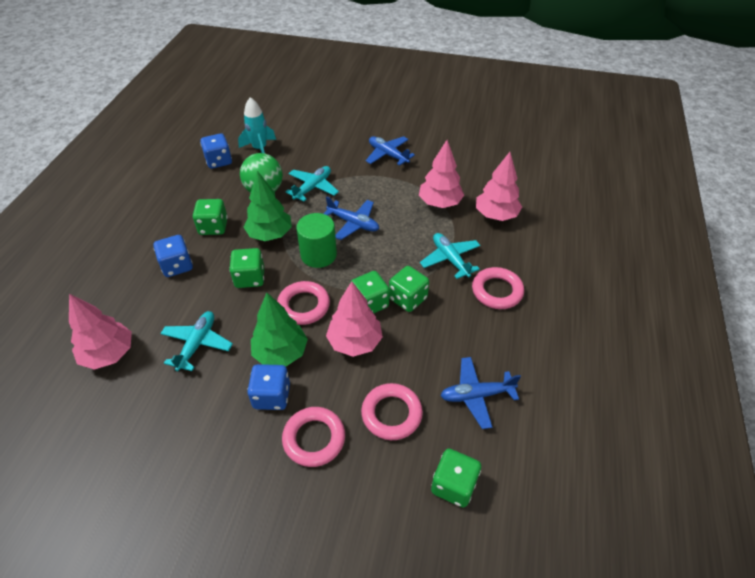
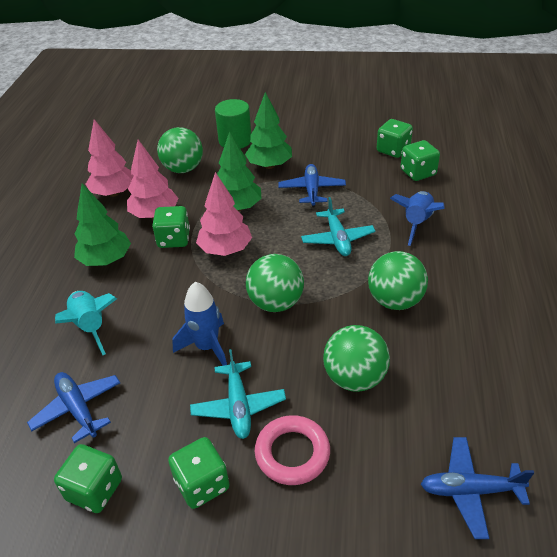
blue dice: [153,235,193,277] [200,133,232,169] [247,364,290,410] = 3 -> none = 0
blue rocket: none = 0 -> [172,282,227,366] [390,191,445,246] = 2
green ball: [240,153,283,193] = 1 -> [157,127,203,173] [246,254,304,312] [323,325,390,392] [368,251,428,310] = 4
green tree: [244,171,292,241] [251,293,308,366] = 2 -> [74,183,131,266] [217,131,262,211] [245,92,292,169] = 3
pink ring: [277,281,330,325] [282,407,345,467] [361,383,423,440] [472,267,524,309] = 4 -> [255,415,330,485] = 1
pink tree: [69,294,132,370] [326,281,383,357] [419,140,464,208] [476,152,522,221] = 4 -> [86,119,134,197] [127,140,179,219] [196,172,252,256] = 3
turquoise plane: [160,311,233,371] [286,166,339,201] [420,233,481,279] = 3 -> [190,349,286,439] [301,197,375,256] = 2

